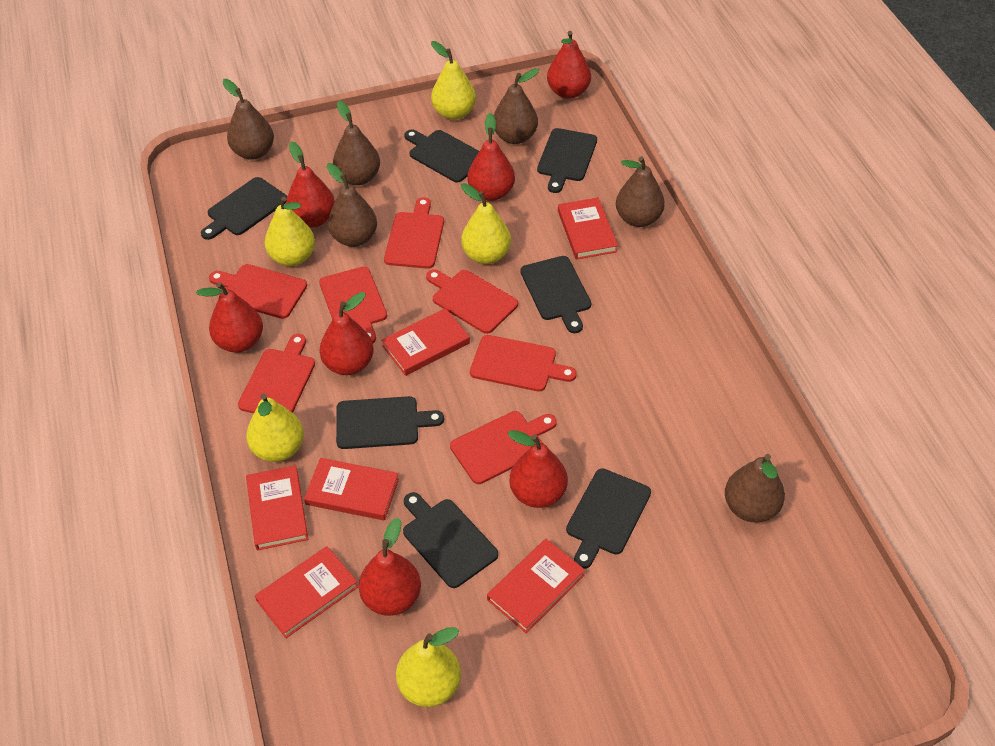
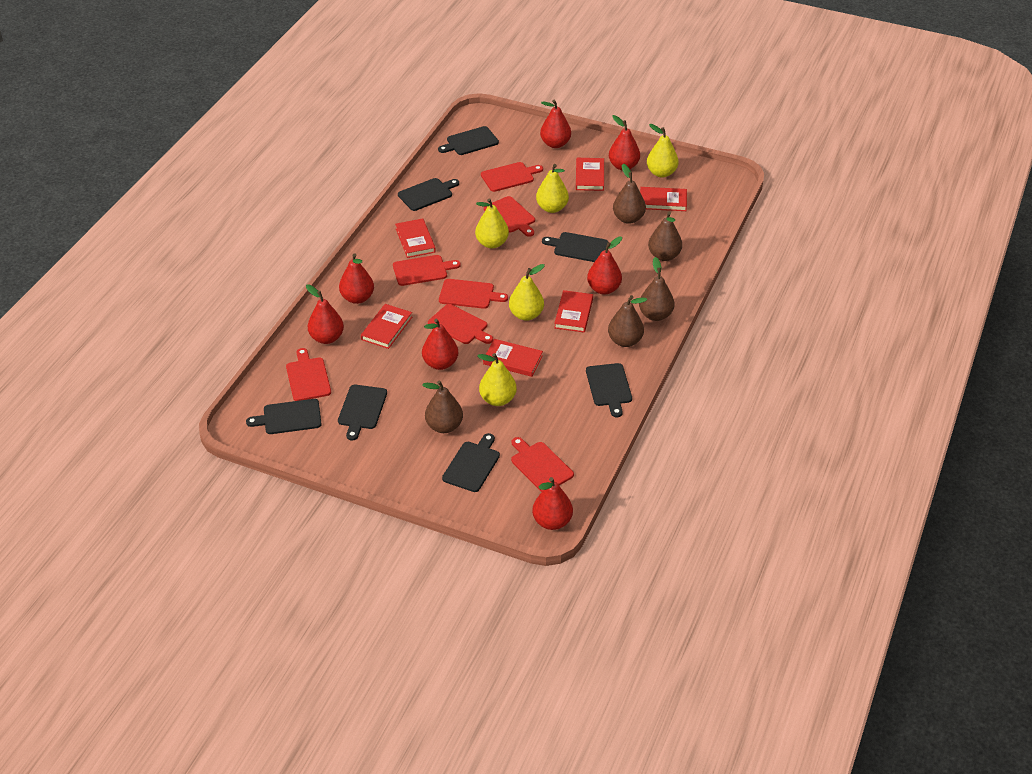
brown pear: [222,79,274,160] [327,163,377,247] [333,100,380,185] [494,68,539,144] [616,156,665,227] [725,454,785,522] = 6 -> [422,380,463,433] [608,295,647,347] [613,164,646,224] [639,257,675,321] [648,212,682,261] = 5

